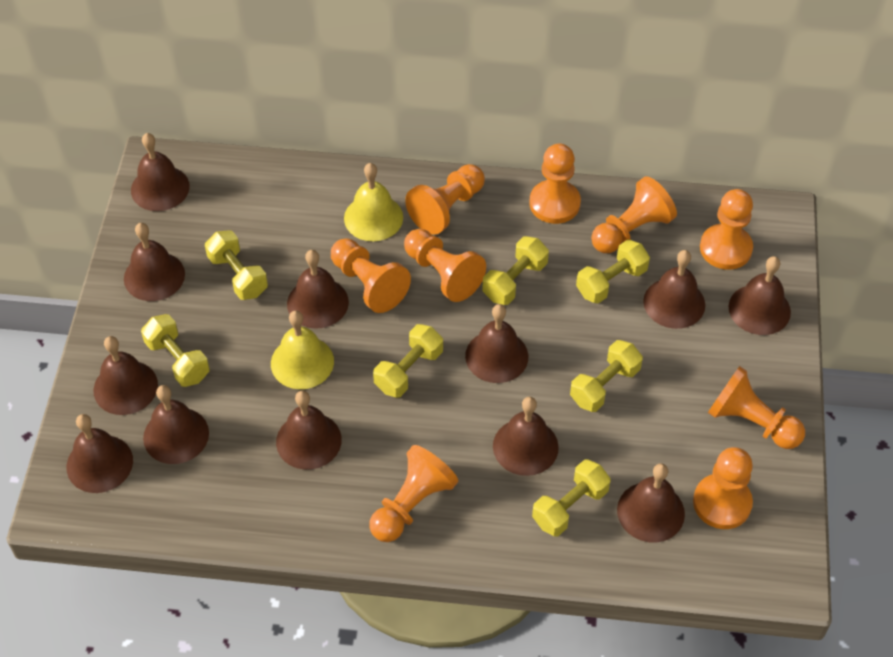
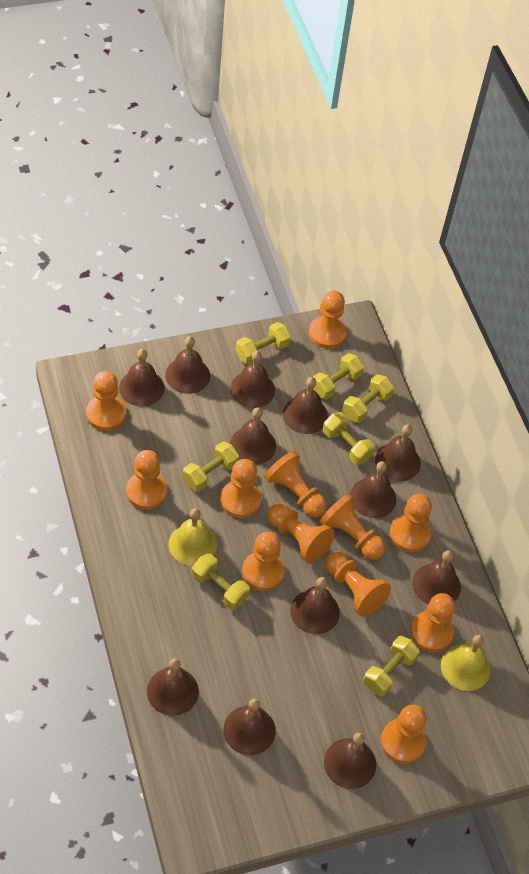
orange pawn: [331,238,411,313] [369,445,458,542] [404,229,486,302] [405,164,485,235] [530,143,581,224] [591,176,677,253] [693,447,753,529] [700,189,753,270] [708,366,805,449] = 9 -> [86,371,126,431] [126,450,167,510] [220,459,262,518] [242,532,285,591] [264,451,327,518] [267,503,334,564] [309,290,347,349] [320,493,386,560] [325,551,391,617] [381,705,427,764] [390,494,432,552] [410,593,455,652] = 12

